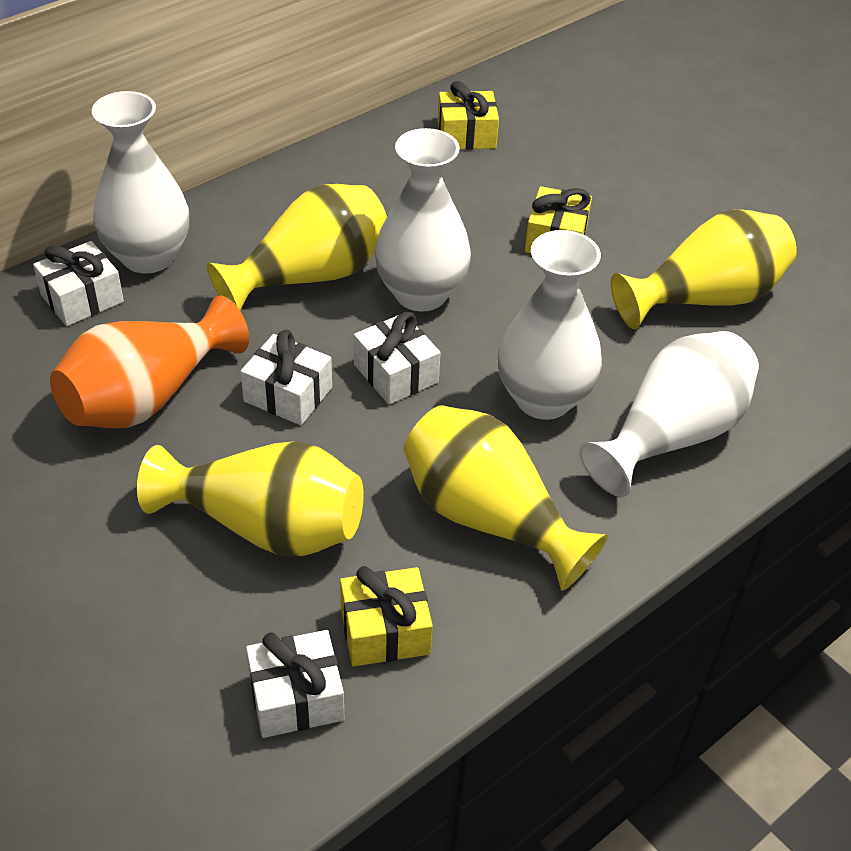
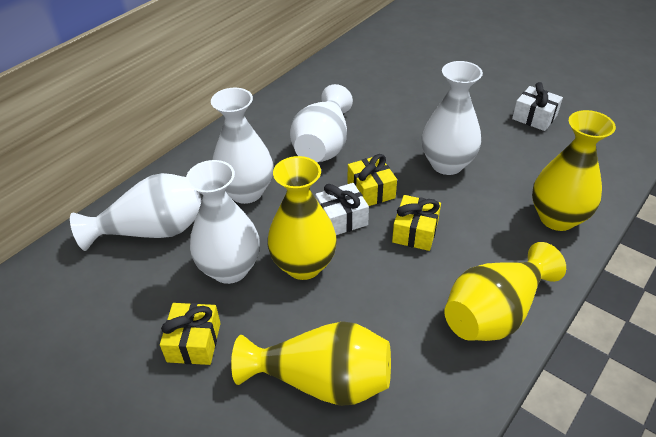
orange vase: [50,295,249,428] = 1 -> none = 0
white gift: [33,241,124,326] [240,330,332,425] [246,630,344,738] [354,312,441,405] = 4 -> [315,183,369,235] [512,82,563,131] = 2
white vase: [92,91,189,274] [375,128,471,312] [498,230,602,420] [579,331,759,497] = 4 -> [70,173,202,251] [186,160,260,284] [211,88,273,204] [290,84,353,162] [422,61,483,175] = 5

